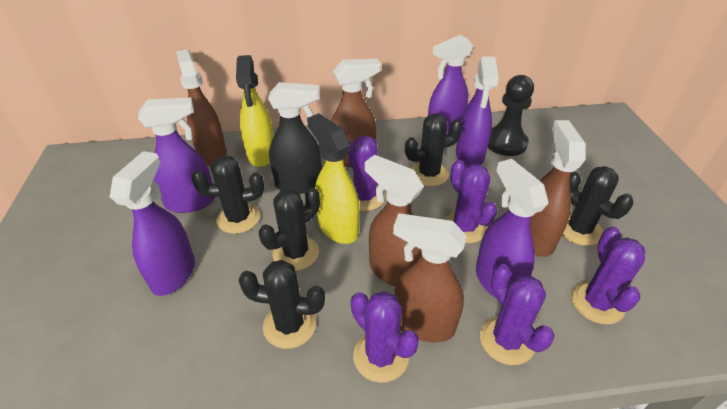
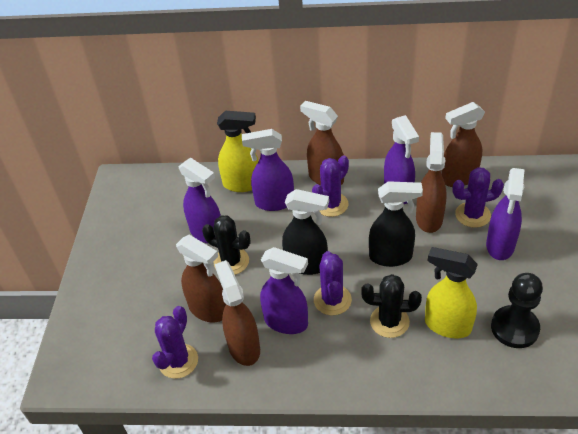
black cactus: [192,155,264,234] [238,260,325,349] [259,187,320,271] [405,114,463,186] [562,166,633,246] = 5 -> [202,216,251,275] [361,274,422,338] = 2
black spray bottle: [268,82,322,194] = 1 -> [282,189,329,275] [369,181,423,267] = 2
purple cactus: [348,136,385,211] [351,291,419,383] [444,160,497,243] [480,264,555,365] [571,227,645,324] = 5 -> [152,306,198,379] [312,155,349,217] [314,251,352,315] [452,167,504,228] = 4

